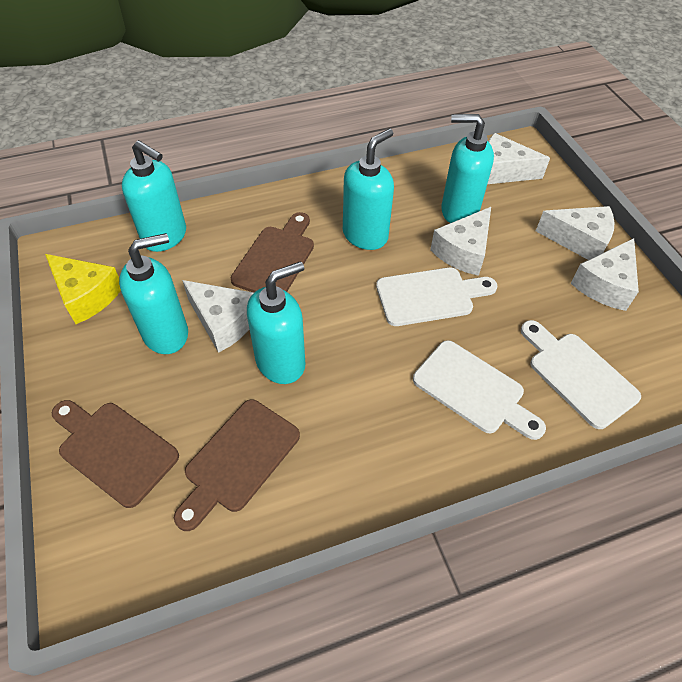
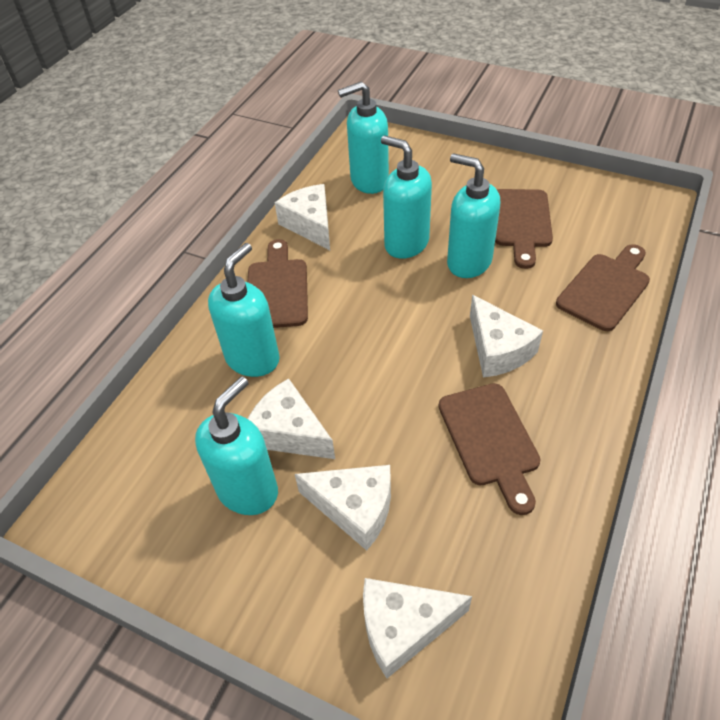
brown cutting board: [52,400,179,508] [174,400,300,531] [231,212,314,292] = 3 -> [248,239,308,328] [439,383,541,515] [495,189,553,269] [556,244,650,331] = 4
white cutting board: [376,267,498,326] [413,340,546,440] [521,320,641,429] = 3 -> none = 0
yellow cheese: [45,254,121,324] = 1 -> none = 0

